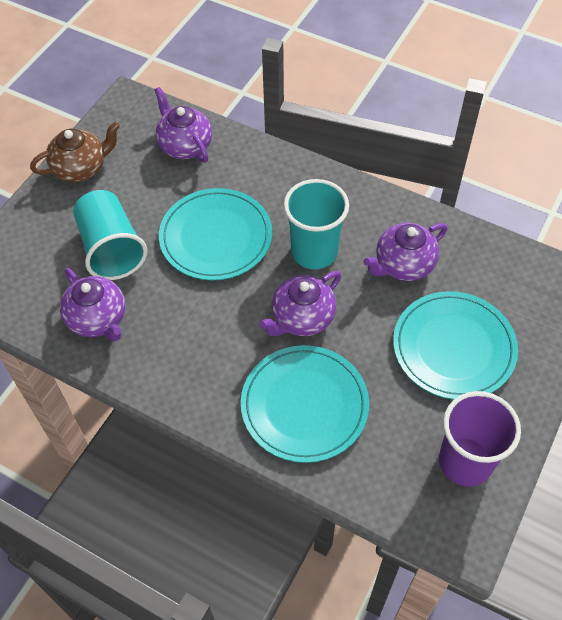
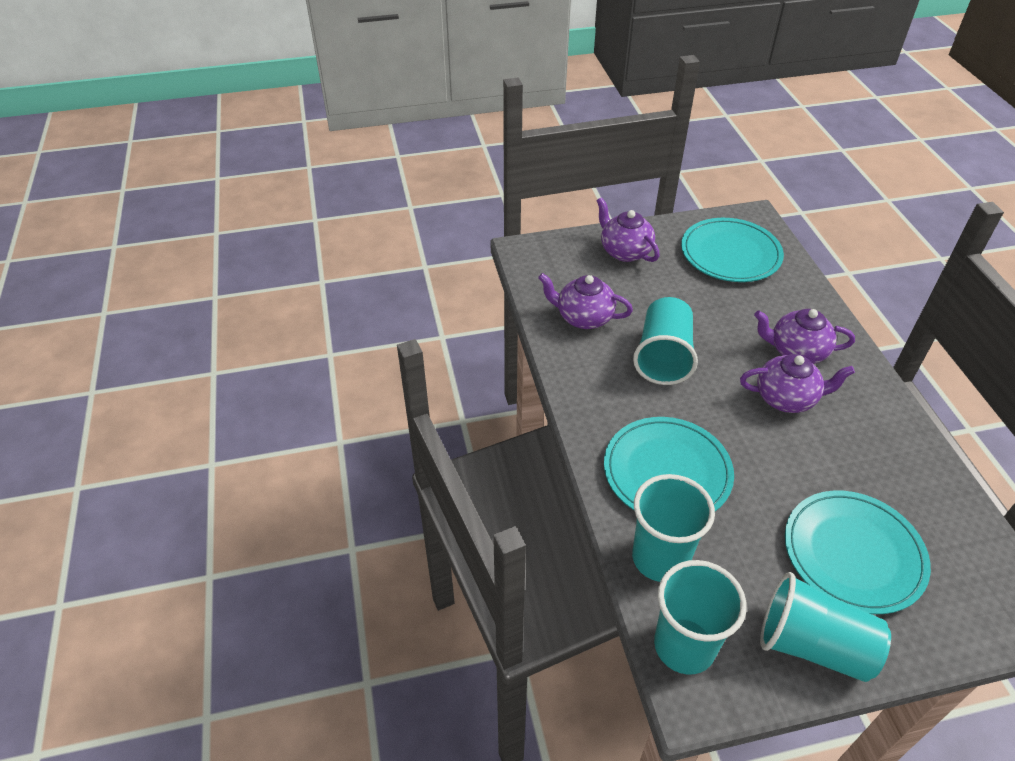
brown teapot: [30,121,120,182] = 1 -> none = 0
purple cup: [439,391,521,486] = 1 -> none = 0
turquoise cup: [73,190,147,280] [284,179,349,269] = 2 -> [632,474,715,582] [633,297,698,385] [654,560,747,675] [760,572,891,682] = 4

